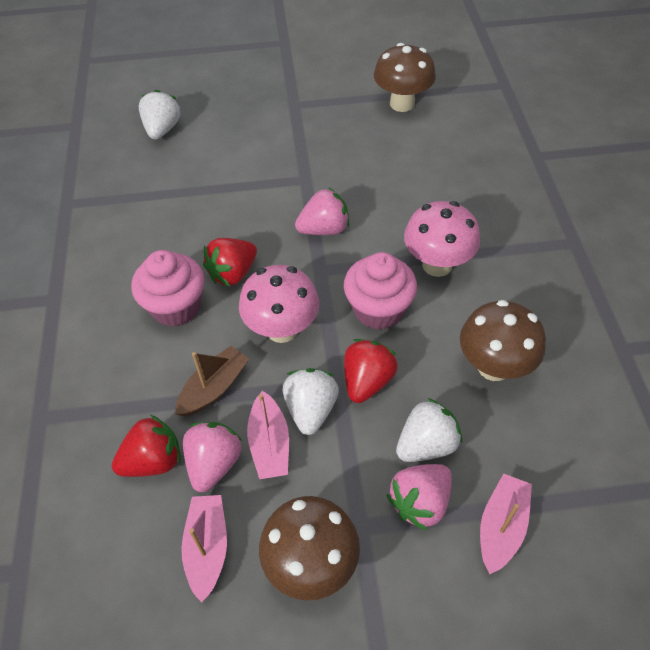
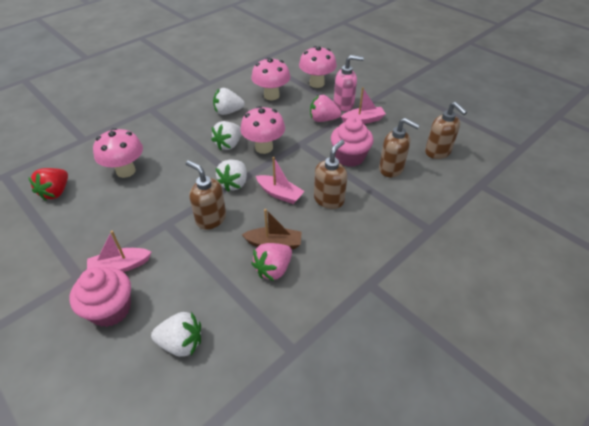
brown mushroom: [259,496,360,600] [374,43,436,112] [460,300,546,381] = 3 -> none = 0
brown soap dispenser: none = 0 -> [186,160,226,230] [314,140,348,209] [379,118,420,177] [425,102,467,159] = 4
pink mushroom: [239,265,319,343] [404,201,480,277] = 2 -> [93,128,143,178] [240,106,285,154] [251,57,290,100] [299,46,337,88] = 4
pink soap dispenser: none = 0 -> [334,55,364,111] = 1
pink strawberry: [183,422,242,492] [295,187,349,235] [387,464,452,531] = 3 -> [252,243,292,281] [310,95,341,122] = 2
red strawberry: [112,415,181,477] [203,238,257,286] [344,339,398,403] = 3 -> [28,168,68,201] = 1
white strawberry: [139,90,181,140] [283,368,339,435] [396,398,462,462] = 3 -> [151,312,201,357] [211,121,241,150] [213,88,245,115] [216,160,247,192] = 4

